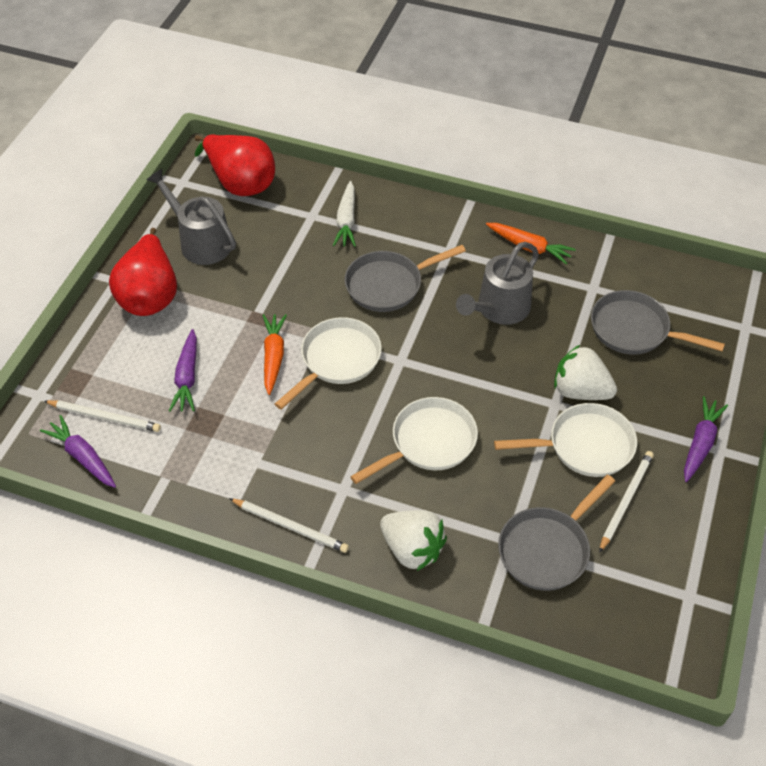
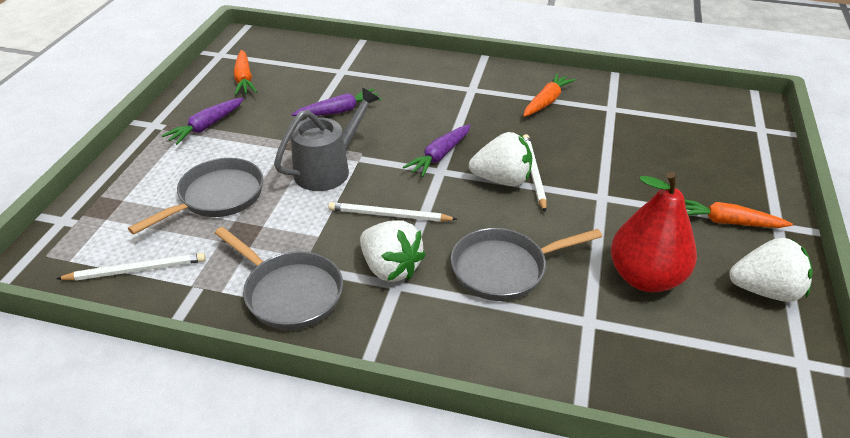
grey watering can: [146,169,236,265] [456,242,539,325] = 2 -> [274,88,379,191] = 1
orange carrot: [262,314,287,395] [486,223,576,264] = 2 -> [234,50,257,95] [523,73,576,117] [684,199,793,228] = 3
red pear: [109,228,177,316] [195,134,275,196] = 2 -> [611,172,697,292] = 1
white carrot: [333,181,356,247] = 1 -> none = 0
white pan: [275,317,382,410] [350,397,478,484] [494,403,637,477] = 3 -> none = 0
white strawberry: [380,510,447,571] [554,345,617,400] = 2 -> [360,220,426,282] [469,132,532,186] [729,238,813,302] = 3

